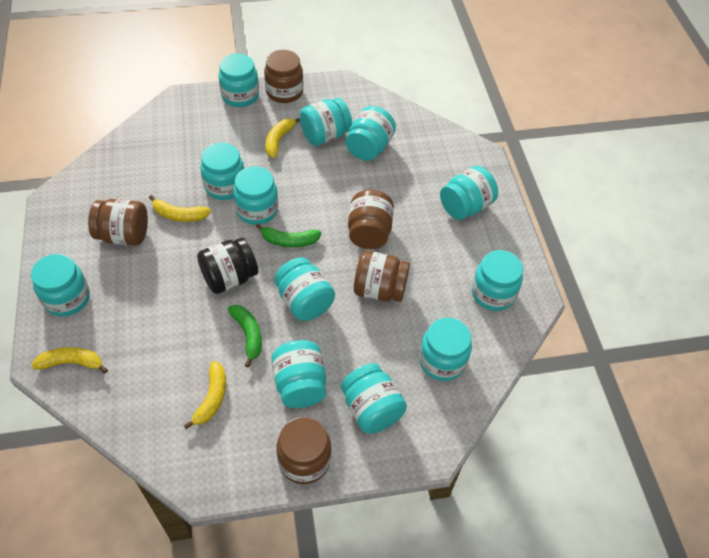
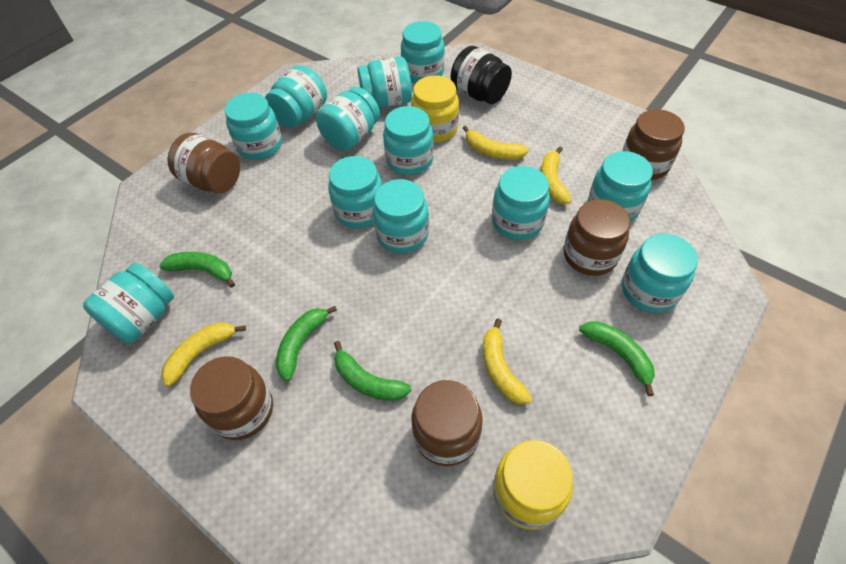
green banana: [228,305,262,367] [256,224,322,247] = 2 -> [159,252,235,288] [276,306,337,381] [334,341,411,401] [579,321,655,396] = 4
yellow jar: none = 0 -> [411,75,459,142] [493,440,573,530] = 2

